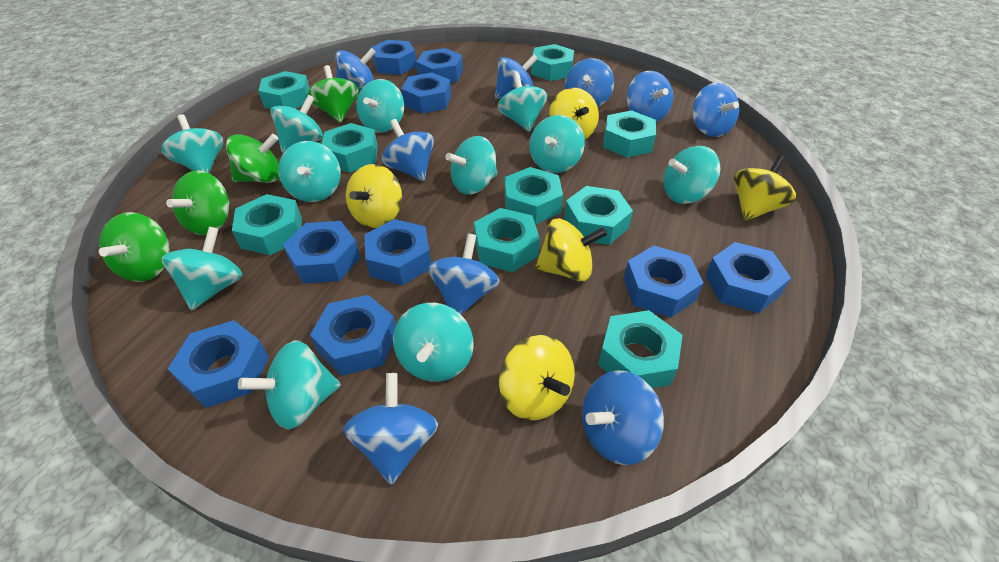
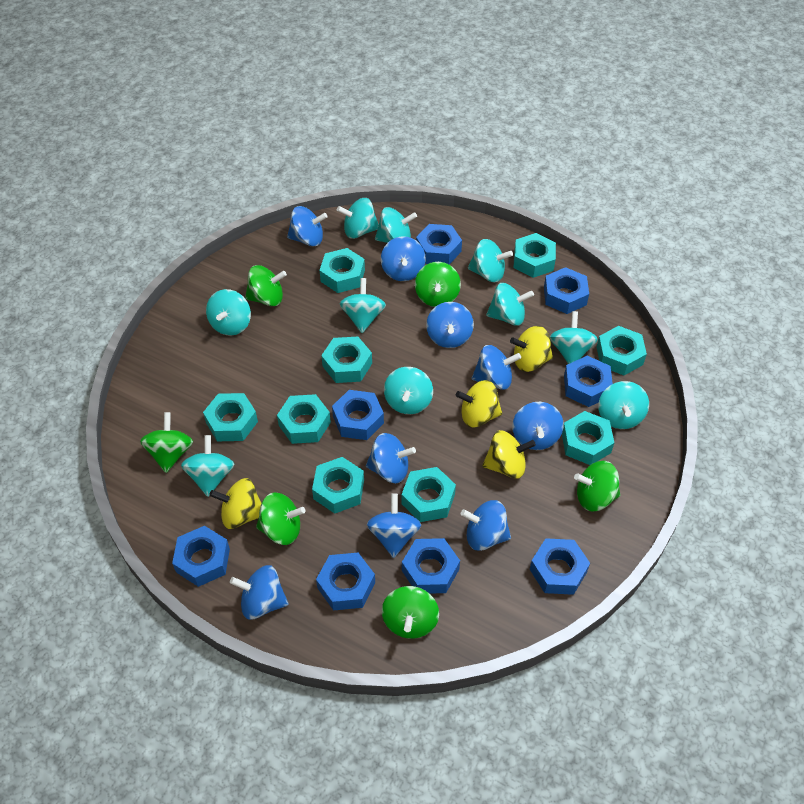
blue nut: [168,320,269,408] [283,221,360,284] [310,295,396,376] [364,219,431,285] [371,40,417,75] [401,72,451,114] [416,48,463,83] [623,246,704,318] [705,242,791,313] = 9 -> [172,526,230,587] [316,553,375,610] [332,390,384,440] [402,538,460,594] [416,224,462,265] [529,538,590,595] [544,267,589,314] [564,356,613,407] = 8
green spinning top: [99,212,170,282] [166,170,230,235] [226,134,280,183] [307,65,359,123] = 4 -> [140,412,193,473] [245,265,287,306] [256,492,306,545] [382,586,439,639] [415,262,461,307] [574,461,620,511] = 6
turquoise spinning top: [161,114,223,173] [162,227,242,310] [238,340,341,429] [271,95,323,153] [278,141,341,202] [356,79,404,133] [393,303,474,382] [445,136,497,195] [498,73,547,132] [529,115,585,173] [663,146,720,204] = 11 -> [181,435,234,497] [206,289,251,336] [337,198,379,239] [340,278,386,333] [375,207,417,243] [384,367,433,414] [468,239,513,282] [486,283,534,326] [550,311,598,364] [598,381,649,429] = 10
yellow spinning top: [346,164,402,228] [499,335,575,420] [535,218,607,282] [549,88,599,140] [734,155,796,221] = 5 -> [209,478,261,529] [456,380,502,427] [482,430,536,479] [510,326,553,372] = 4

